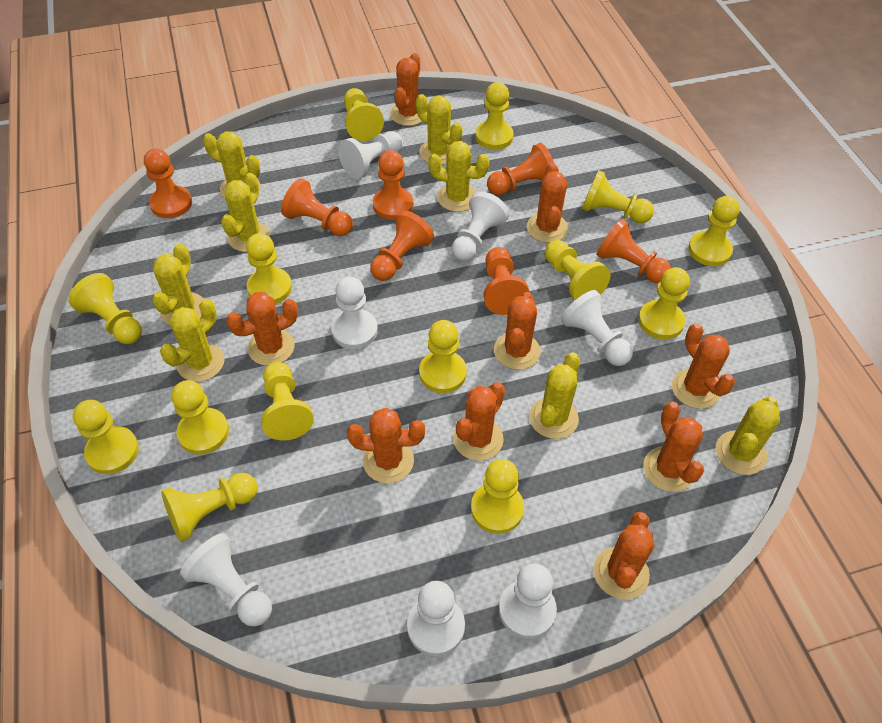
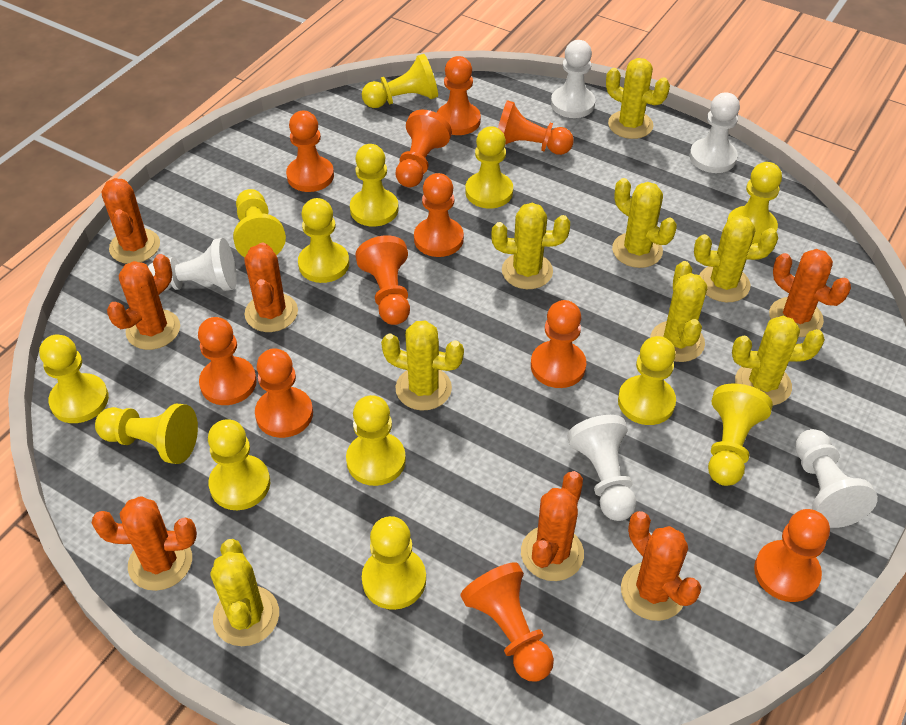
orange cactus: [226,292,298,366] [347,408,425,483] [390,53,423,126] [453,382,505,461] [494,292,541,370] [527,163,568,243] [594,512,654,599] [643,402,704,492] [672,323,735,409] = 9 -> [92,496,197,591] [102,178,160,264] [107,254,180,350] [244,242,298,332] [521,471,584,581] [621,511,701,621] [769,249,851,337] = 7
orange pawn: [144,148,192,218] [281,178,353,236] [370,211,434,281] [373,150,413,220] [484,247,530,315] [487,143,554,196] [597,219,671,283] = 7 -> [198,317,257,405] [255,348,313,438] [286,111,334,192] [355,235,410,325] [395,110,452,187] [414,173,464,257] [436,56,481,135] [460,562,554,682] [498,100,574,155] [531,300,586,388] [754,509,830,602] = 11
white pawn: [180,533,272,627] [331,277,378,349] [338,131,403,179] [407,581,465,656] [452,191,509,262] [499,564,557,639] [560,290,633,366] = 7 -> [148,238,237,291] [551,40,595,118] [567,415,636,521] [690,92,740,173] [795,429,878,528] = 5
yellow pawn: [69,273,142,344] [73,400,139,474] [161,473,258,542] [171,380,229,455] [246,233,292,304] [261,362,314,441] [344,88,384,141] [419,320,467,393] [471,459,524,534] [475,82,514,150] [545,240,611,300] [582,170,654,223] [638,267,690,339] [688,196,740,266] = 14 -> [39,335,109,423] [95,404,198,464] [208,419,270,510] [233,189,286,258] [298,198,349,283] [346,395,406,486] [350,144,399,227] [362,54,438,108] [362,516,426,610] [465,126,513,208] [618,336,676,425] [708,383,773,486] [727,162,782,243] = 13

